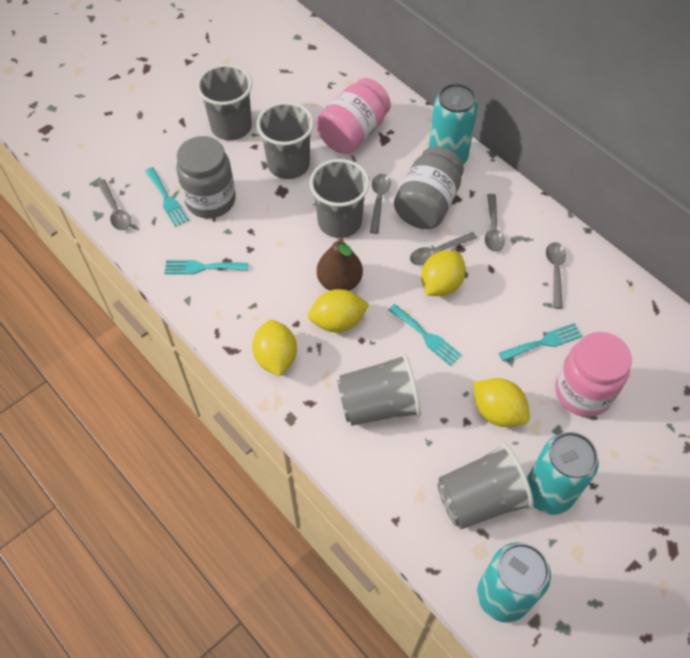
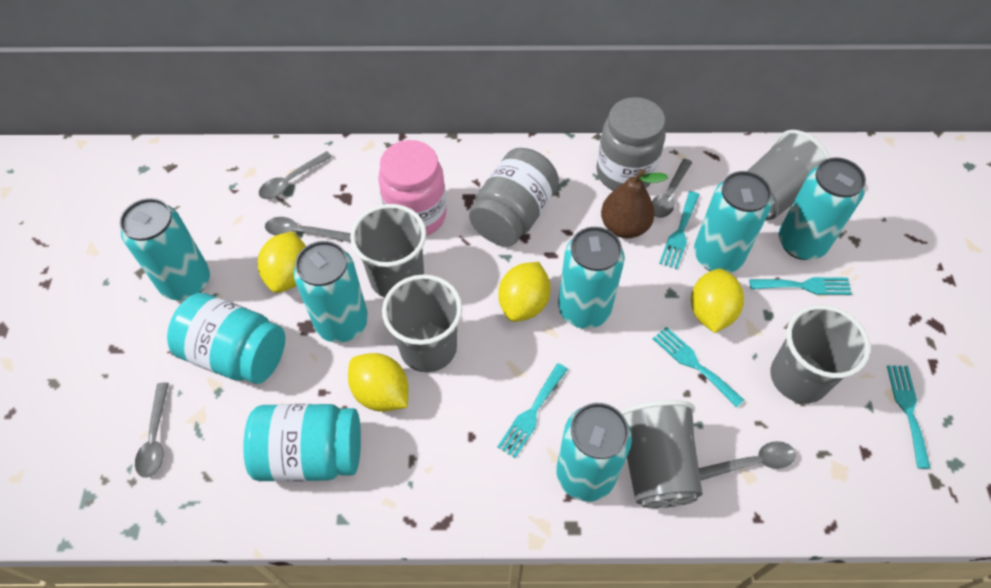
pink jar: [316,78,391,154] [555,332,632,417] = 2 -> [378,140,447,236] = 1
turquoise can: [429,83,478,165] [477,542,551,623] [527,432,599,515] = 3 -> [119,198,210,300] [294,241,368,343] [556,403,632,502] [558,227,625,329] [694,171,772,273] [779,157,866,260] = 6
turquoise fork: [145,167,189,227] [164,260,248,274] [389,304,462,366] [499,323,583,361] = 4 -> [497,363,568,458] [653,327,744,408] [659,191,699,269] [749,277,852,295] [887,365,930,469] = 5
turquoise jar: none = 0 -> [167,293,285,384] [243,404,361,482] = 2

